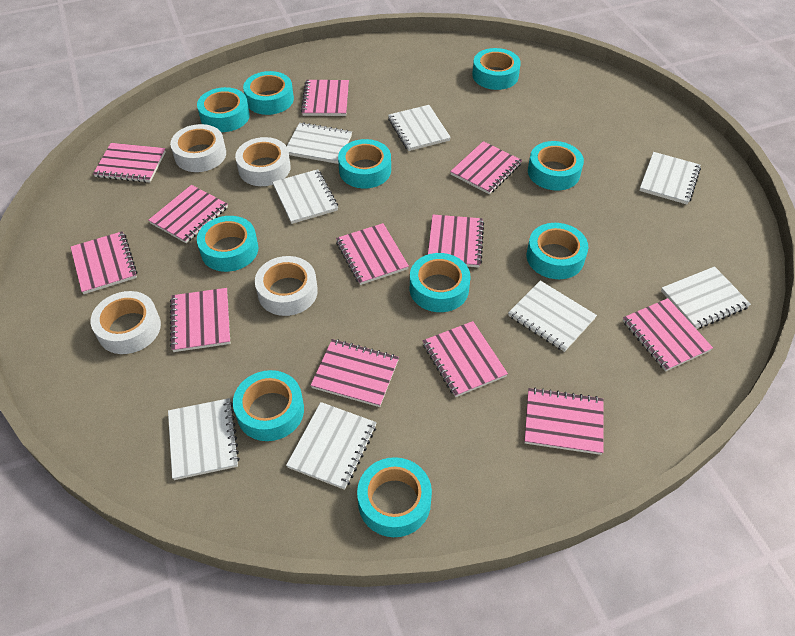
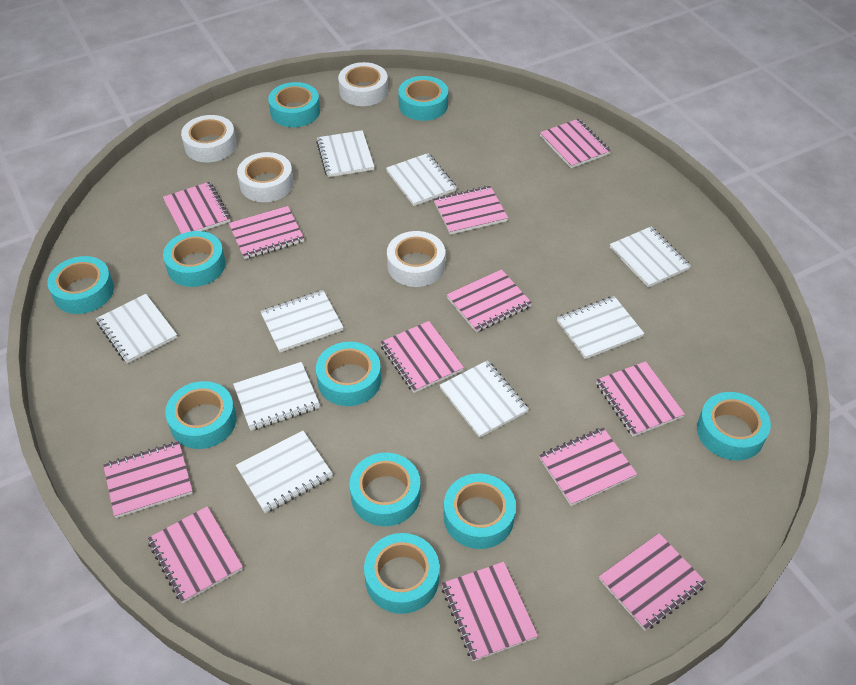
white notebook: [168,398,240,480] [272,169,338,224] [286,402,377,490] [287,122,352,164] [388,105,451,151] [508,281,597,352] [639,152,701,204] [661,266,751,329] = 8 -> [96,294,177,364] [233,362,320,431] [236,431,333,513] [260,290,344,352] [316,130,374,177] [386,153,457,206] [439,360,529,438] [557,296,645,359] [610,227,691,288] = 9

